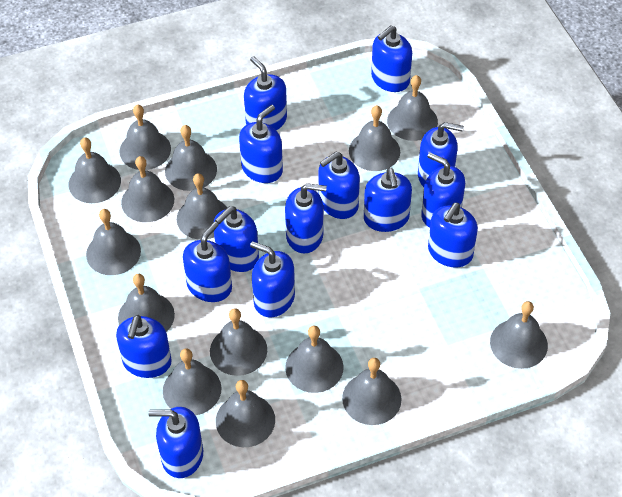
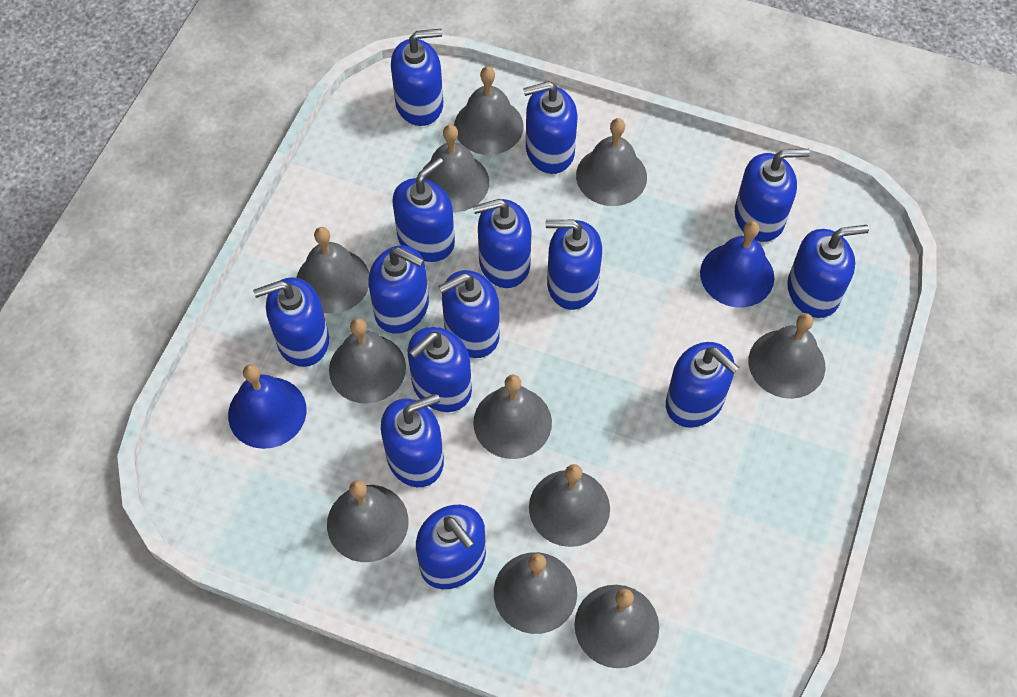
blue bell: none = 0 -> [228,364,307,449] [700,221,774,307] = 2
grey bell: [69,137,121,203] [86,209,141,275] [118,274,175,332] [119,104,171,170] [121,156,174,222] [163,349,222,415] [165,125,217,191] [177,173,227,240] [210,308,267,376] [216,380,275,447] [285,326,344,393] [342,358,402,425] [349,105,400,171] [387,75,438,141] [490,301,548,369] = 15 -> [297,227,369,314] [327,480,408,562] [329,318,406,404] [422,125,489,212] [454,66,524,155] [473,374,552,459] [494,552,577,634] [529,464,610,547] [574,585,659,668] [576,118,647,206] [749,313,825,399] = 11

